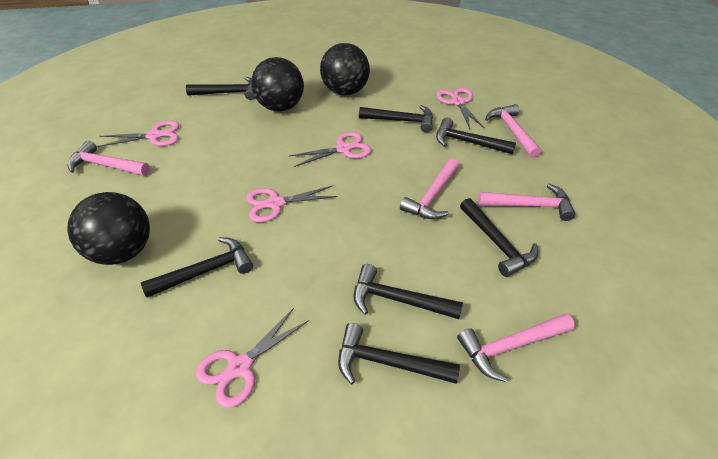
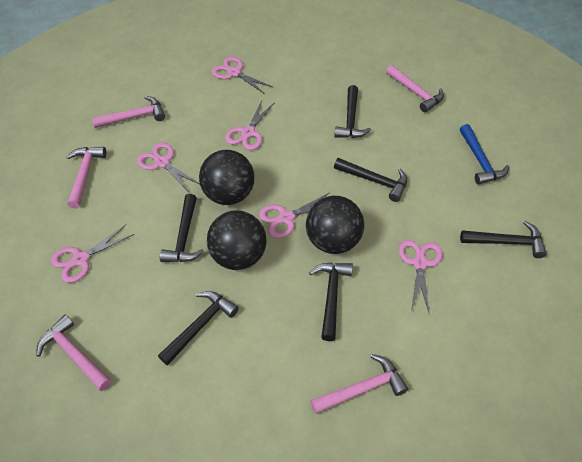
black hammer: [141,237,253,298] [186,77,255,100] [338,323,460,384] [353,264,463,319] [359,105,433,133] [436,118,516,155] [460,198,538,277] = 7 -> [158,291,239,365] [160,194,204,262] [309,263,353,341] [334,85,371,138] [334,158,407,202] [460,221,547,258] = 6
blue hammer: none = 0 -> [460,124,509,185] = 1
pink scissors: [97,121,180,147] [196,308,309,408] [246,185,338,222] [289,132,371,167] [437,88,485,129] = 5 -> [51,225,134,283] [137,142,200,192] [212,57,274,94] [225,100,275,150] [259,192,330,238] [399,240,443,312] = 6

